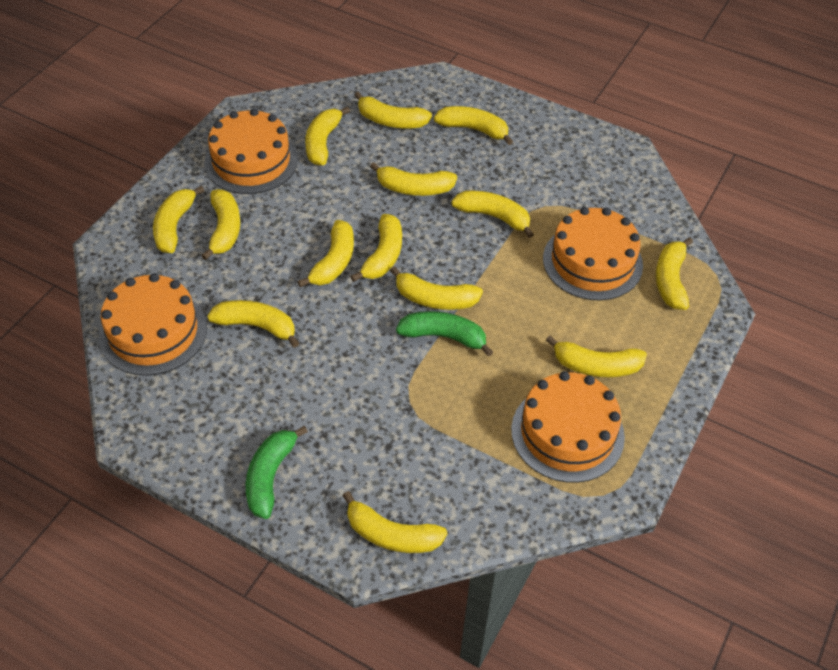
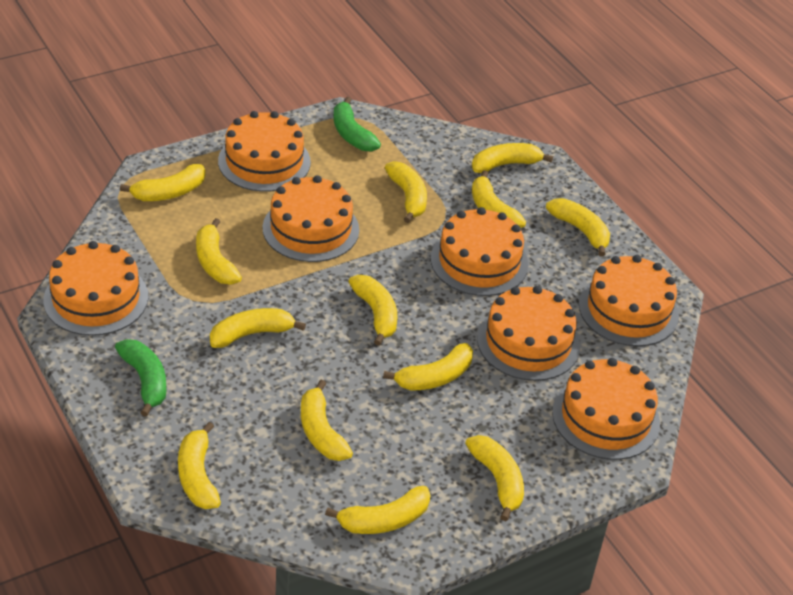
orange cake: [99,273,207,376] [204,108,298,194] [511,371,625,483] [543,207,643,301] = 4 -> [43,241,148,336] [218,111,311,192] [262,175,359,262] [431,207,528,296] [477,286,580,381] [552,358,660,460] [579,255,679,346] = 7
yellow banana: [153,186,205,253] [201,189,240,260] [207,300,299,348] [298,220,354,288] [305,106,350,166] [342,491,448,553] [350,214,402,282] [354,91,432,128] [370,162,457,196] [390,266,483,310] [434,106,513,145] [451,190,534,238] [546,335,647,377] [656,237,693,310] = 14 -> [120,164,206,201] [178,422,221,509] [196,218,242,285] [210,308,306,348] [301,380,353,461] [325,486,431,534] [348,275,398,346] [383,343,473,391] [385,161,427,223] [465,435,524,521] [472,143,553,173] [472,170,526,228] [546,198,610,257] = 13

